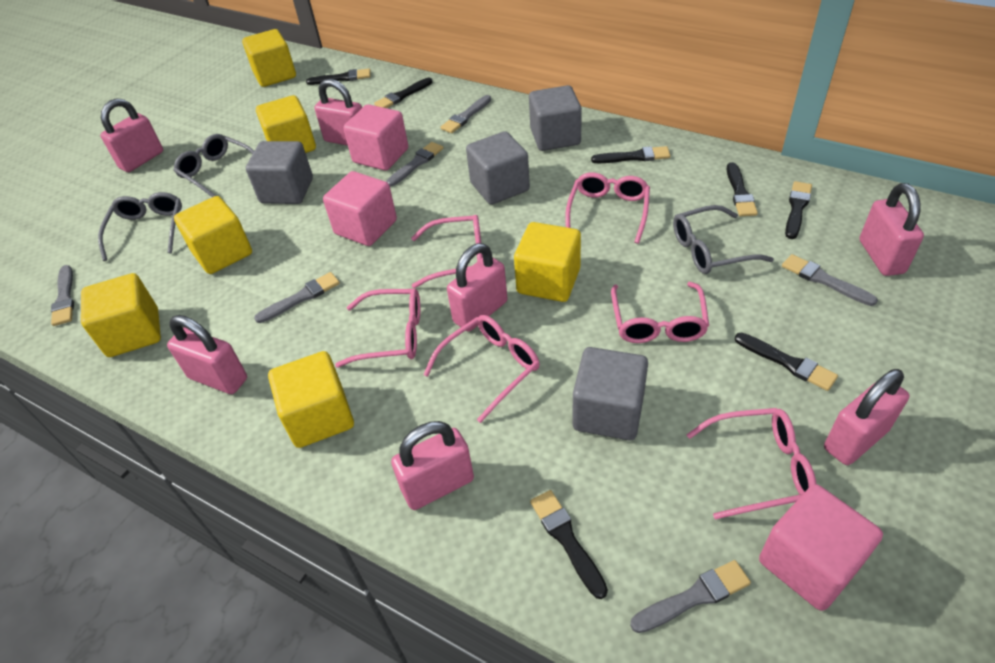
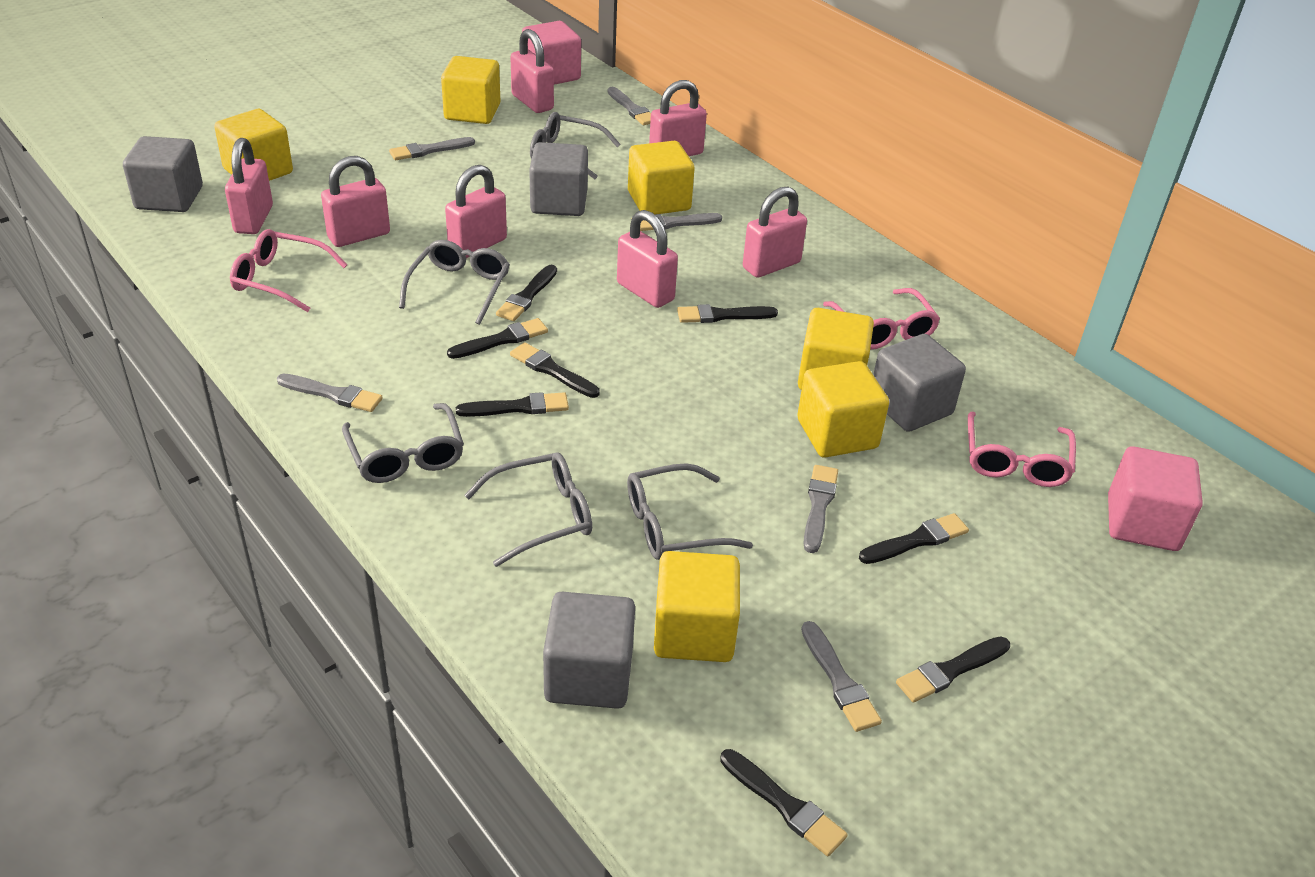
black brush: [306,68,371,85] [374,78,432,108] [530,490,608,599] [591,146,671,163] [727,162,758,216] [735,333,838,391] [785,181,812,239] = 7 -> [447,318,548,359] [456,392,569,417] [496,265,557,321] [510,342,600,398] [677,304,778,323] [720,749,848,856] [859,513,969,564] [896,636,1010,703] = 8
grey glasses: [98,192,182,261] [173,134,254,197] [673,205,774,274] = 3 -> [342,403,464,483] [399,240,510,325] [464,453,592,567] [530,112,620,179] [627,463,753,560] = 5
pink cube: [323,171,397,246] [343,104,408,170] [759,484,883,611] = 3 -> [522,21,581,85] [1108,446,1203,551] = 2
pink glasses: [335,289,420,367] [411,215,483,288] [423,315,540,423] [565,172,650,244] [611,282,709,343] [686,408,817,519] = 6 -> [230,229,347,312] [823,288,940,350] [968,412,1076,487] = 3

